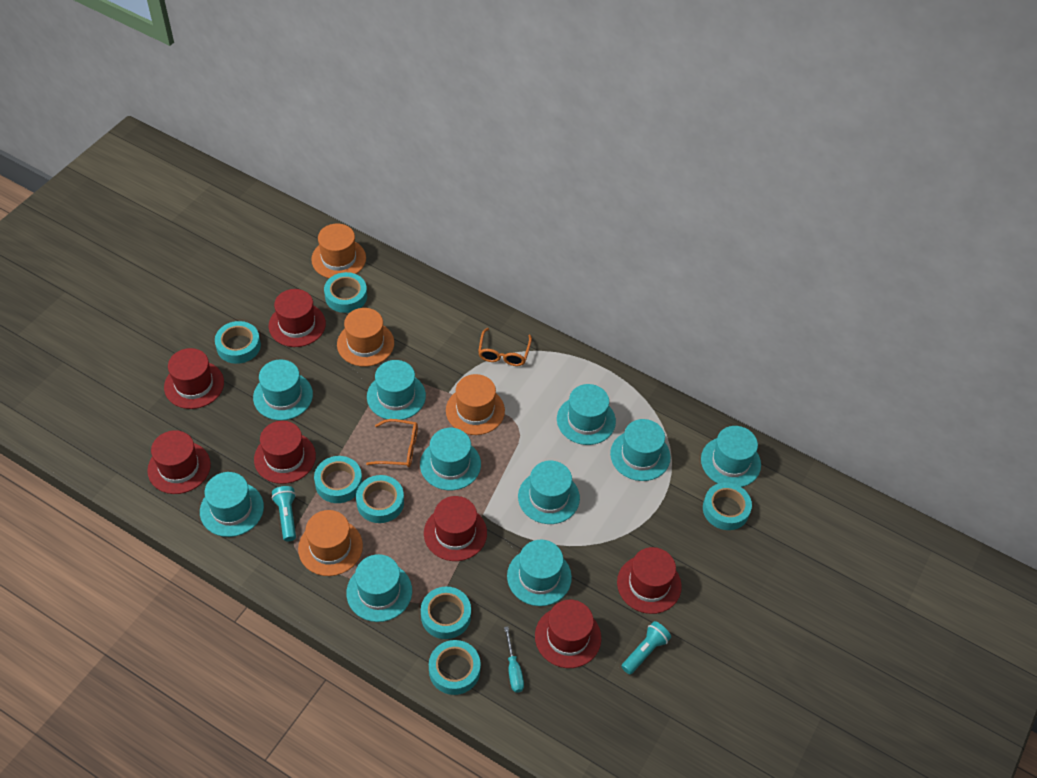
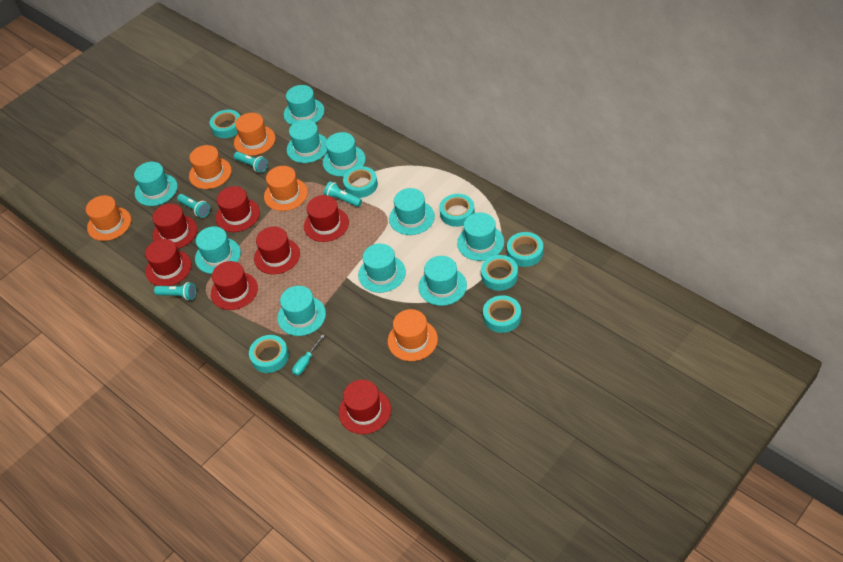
orange glasses: [366,419,418,467] [478,328,532,366] = 2 -> none = 0
orange hat: [298,510,363,576] [311,223,366,278] [337,308,394,367] [446,374,505,435] = 4 -> [86,195,131,241] [189,145,232,189] [234,113,276,156] [264,166,308,211] [388,309,438,361] = 5
turquoise flashlight: [272,486,296,541] [621,621,671,675] = 2 -> [154,282,196,300] [177,194,210,218] [234,152,268,173] [324,181,362,207] = 4

